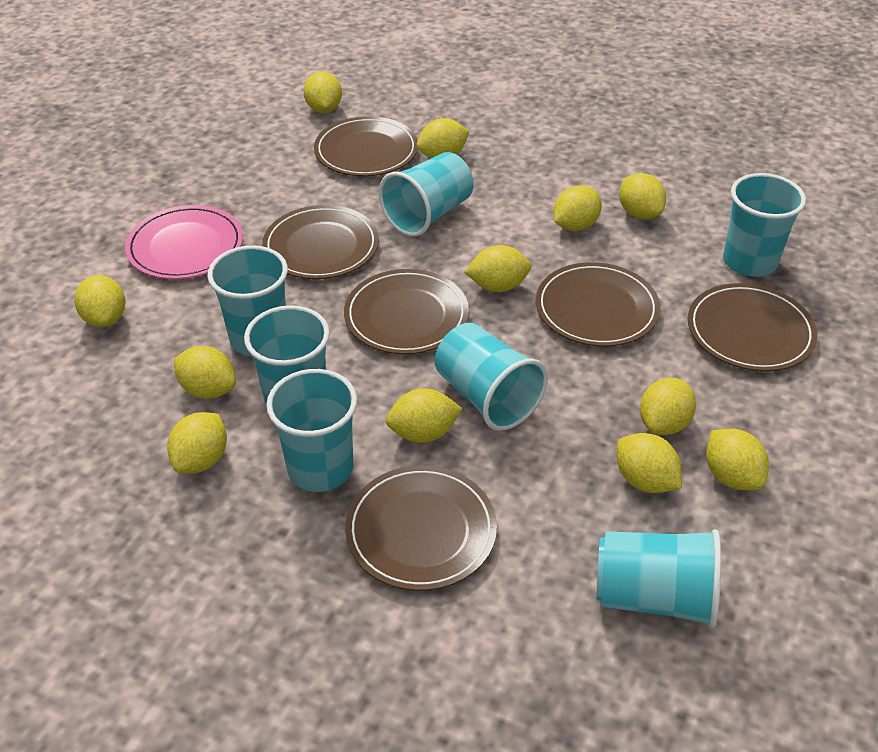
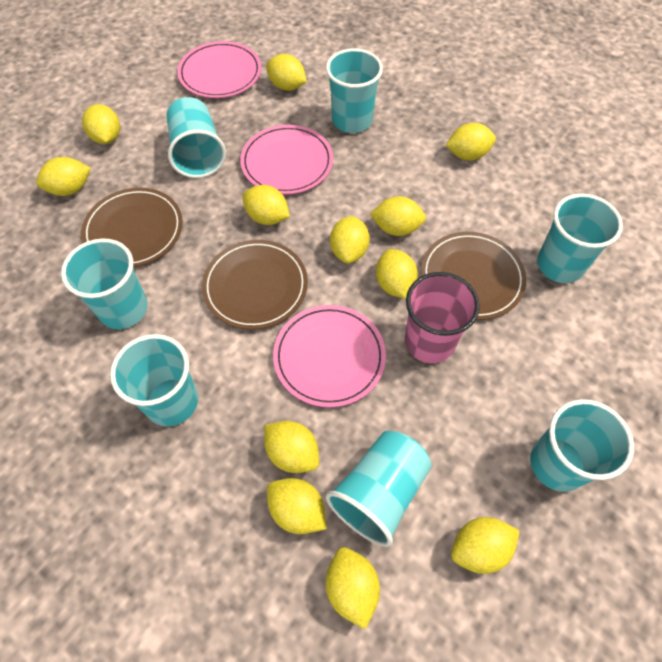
brown plate: [262,205,379,279] [314,116,418,176] [344,269,469,354] [345,465,497,591] [536,262,660,347] [688,283,817,371] = 6 -> [81,188,183,267] [202,240,308,330] [421,232,526,320] = 3
pink cup: none = 0 -> [405,272,480,363] = 1
pink plate: [125,205,243,279] = 1 -> [177,41,261,98] [240,125,333,194] [273,305,386,407] = 3

